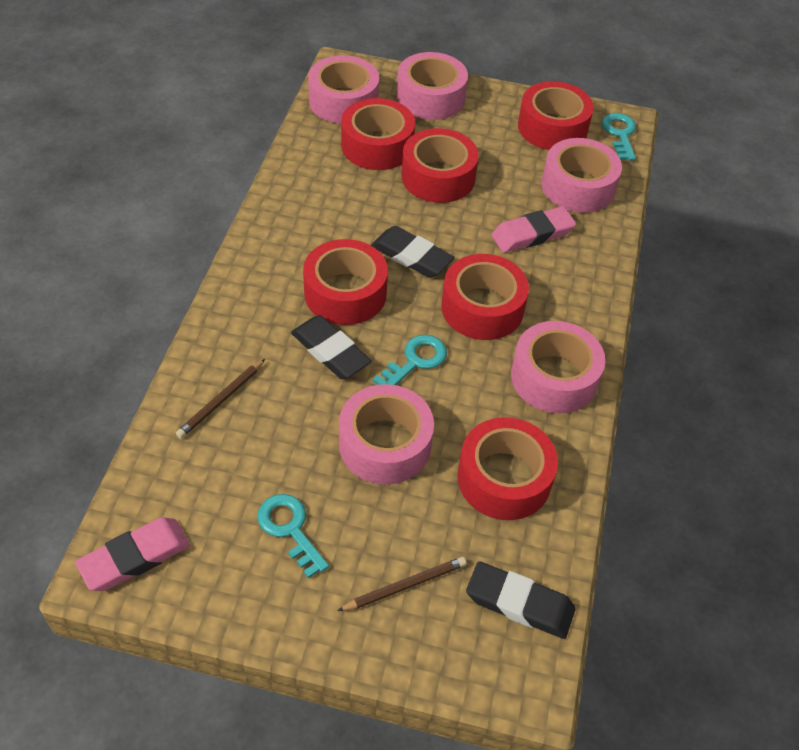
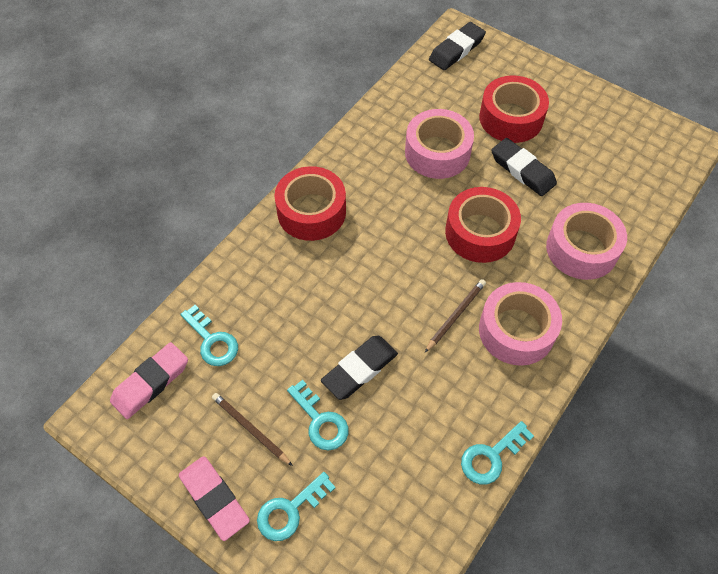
pink tape: [308,55,379,124] [339,384,434,485] [397,52,468,120] [511,321,605,414] [541,138,622,213] = 5 -> [405,109,474,179] [479,282,562,366] [546,203,627,280] = 3
red tape: [303,239,388,325] [341,98,415,170] [401,128,479,203] [441,254,529,340] [458,417,558,520] [518,81,594,150] = 6 -> [274,166,346,241] [445,187,521,263] [479,75,549,143] = 3
turquoise key: [257,494,329,578] [373,335,447,385] [602,113,636,161] = 3 -> [180,305,238,366] [257,472,336,541] [287,380,349,450] [461,421,534,485] = 4

